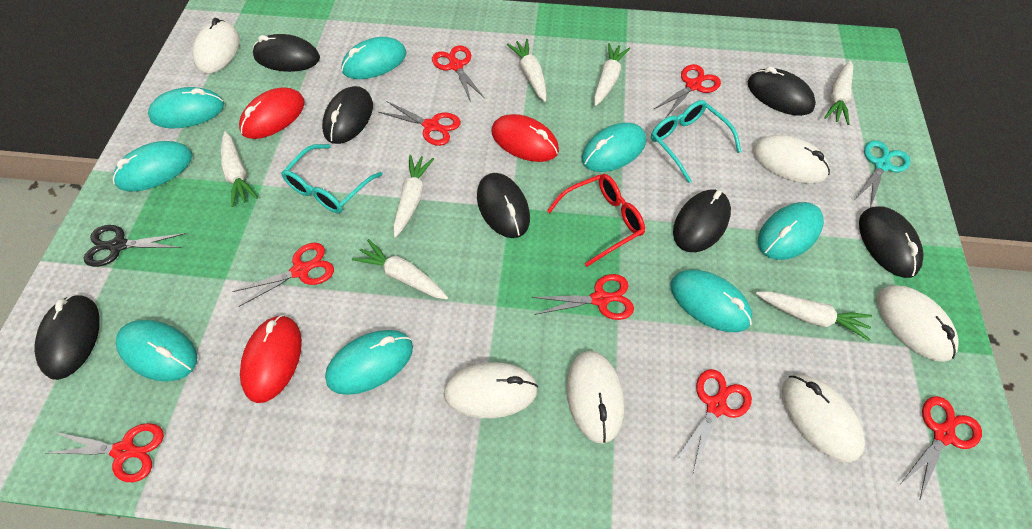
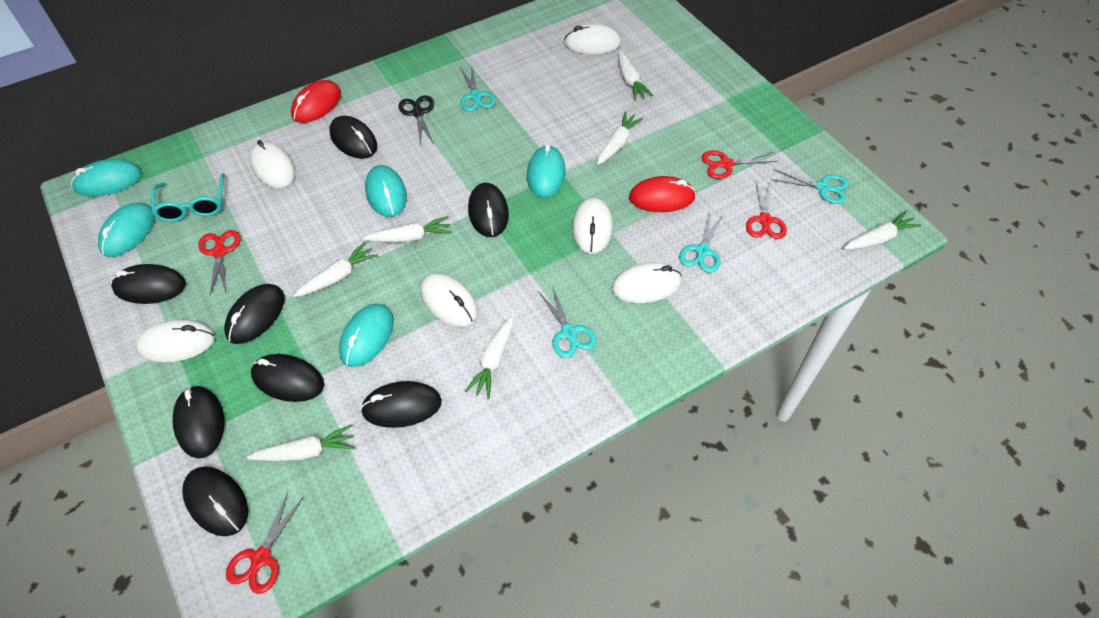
black mouse: [34,294,100,380] [253,34,320,72] [322,86,373,144] [477,173,530,238] [673,190,731,252] [747,67,816,116] [859,206,923,278] = 7 -> [111,264,186,304] [173,386,225,458] [182,466,248,536] [224,284,285,344] [251,354,324,402] [329,116,377,159] [360,381,442,428] [468,183,509,237] = 8
red glasses: [547,174,645,267] = 1 -> none = 0
red mouse: [239,88,305,139] [240,315,302,403] [492,114,559,162] = 3 -> [291,80,341,123] [629,176,696,212] = 2
red scissors: [48,423,164,482] [232,242,334,307] [378,101,461,146] [432,45,485,102] [532,274,634,320] [654,64,721,117] [675,369,752,474] [901,396,982,500] = 8 -> [198,230,240,295] [226,492,304,594] [702,150,777,179] [746,180,787,239] = 4
turquoise glasses: [281,144,383,213] [651,100,742,183] = 2 -> [151,173,225,222] = 1
turquoise mouse: [113,141,193,191] [116,320,197,382] [148,87,224,128] [325,330,413,395] [341,37,407,79] [582,123,646,172] [670,270,752,332] [758,202,824,260] = 8 -> [71,159,142,197] [98,202,155,257] [339,304,394,367] [365,165,407,217] [527,144,566,198] = 5
turquoise scissors: [855,140,910,208] = 1 -> [460,66,496,112] [538,286,596,358] [679,210,724,273] [771,169,849,204] = 4

